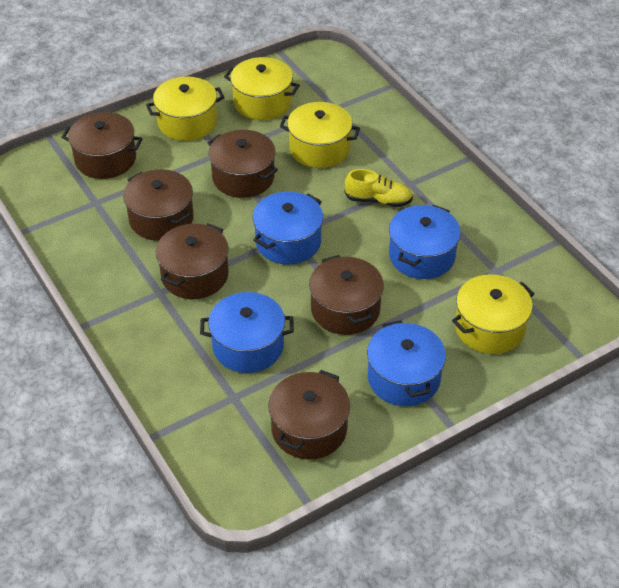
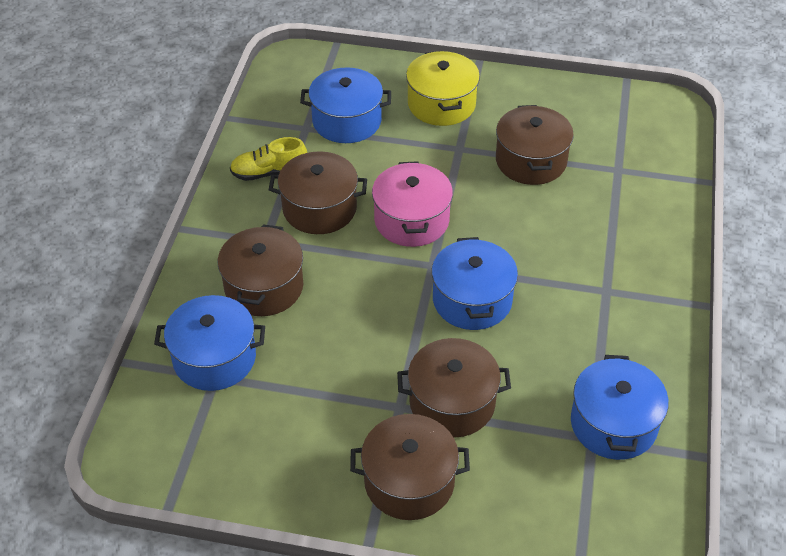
brown pot: [61,112,143,179] [123,169,194,241] [156,223,229,299] [208,130,278,198] [268,370,350,460] [309,255,384,335] = 6 -> [218,224,303,316] [269,151,367,234] [350,414,470,520] [397,338,511,438] [496,105,574,185] = 5
pink pot: none = 0 -> [372,161,453,247] = 1
yellow pot: [146,77,225,141] [224,57,300,120] [280,102,360,168] [452,274,535,354] = 4 -> [406,51,480,126] = 1

